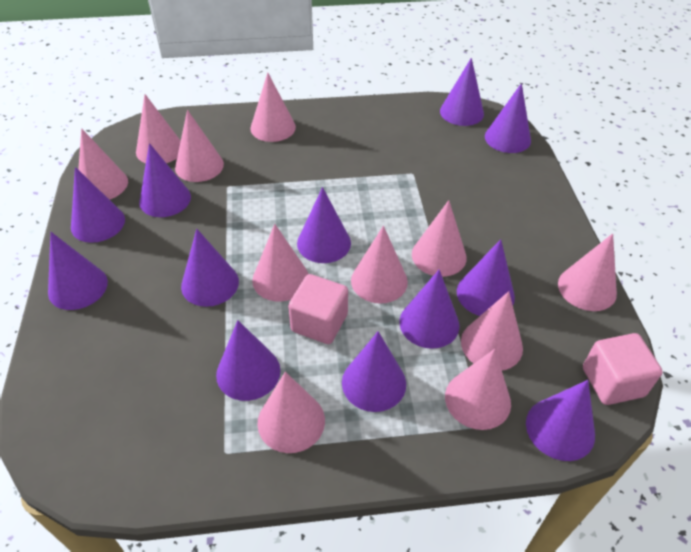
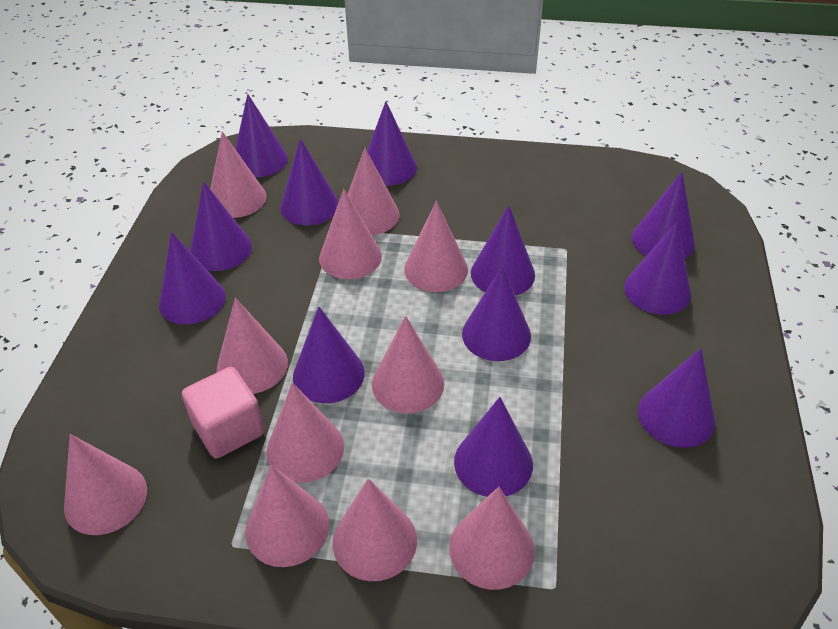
pink cube: [288,274,348,344] [583,333,663,405] = 2 -> [182,367,265,458] = 1

